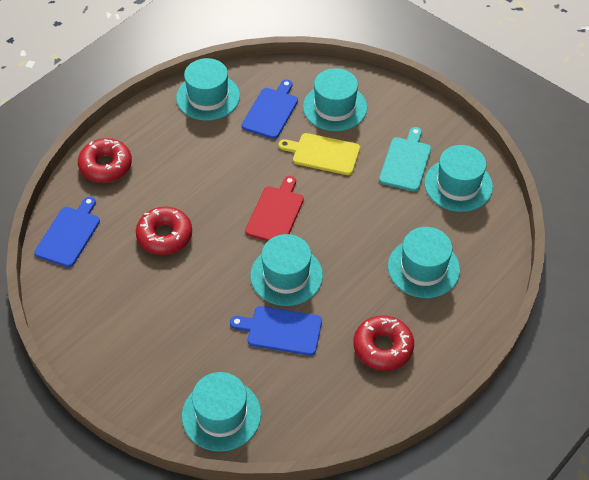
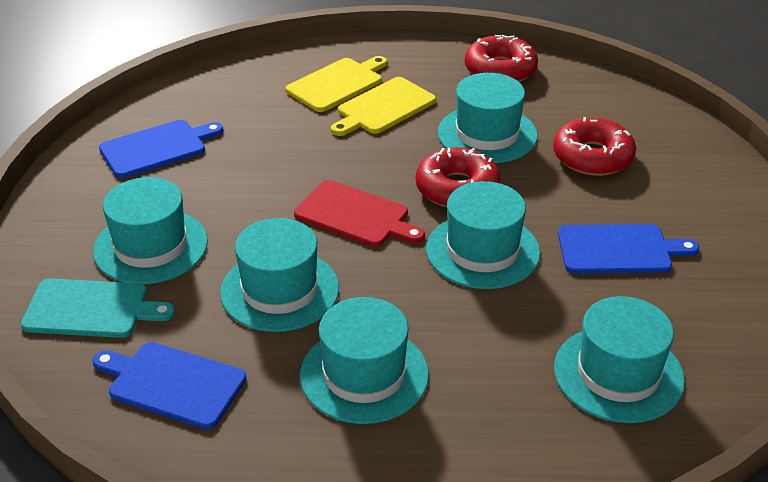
yellow cutting board: [278,133,360,175] = 1 -> [286,56,387,112] [331,77,436,136] = 2

